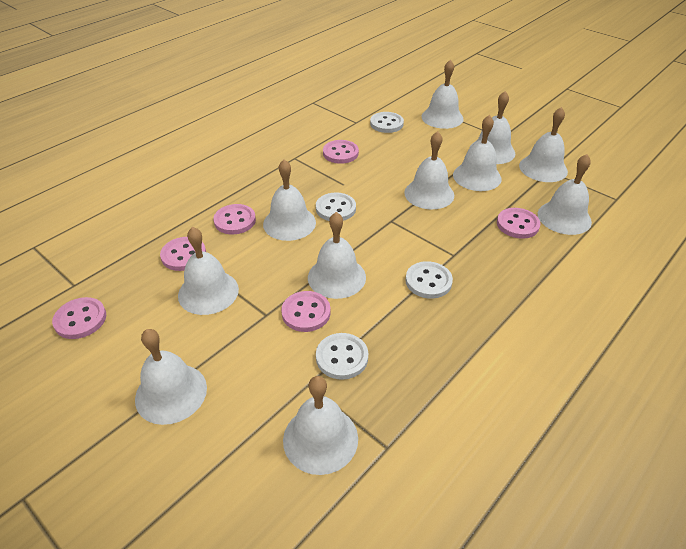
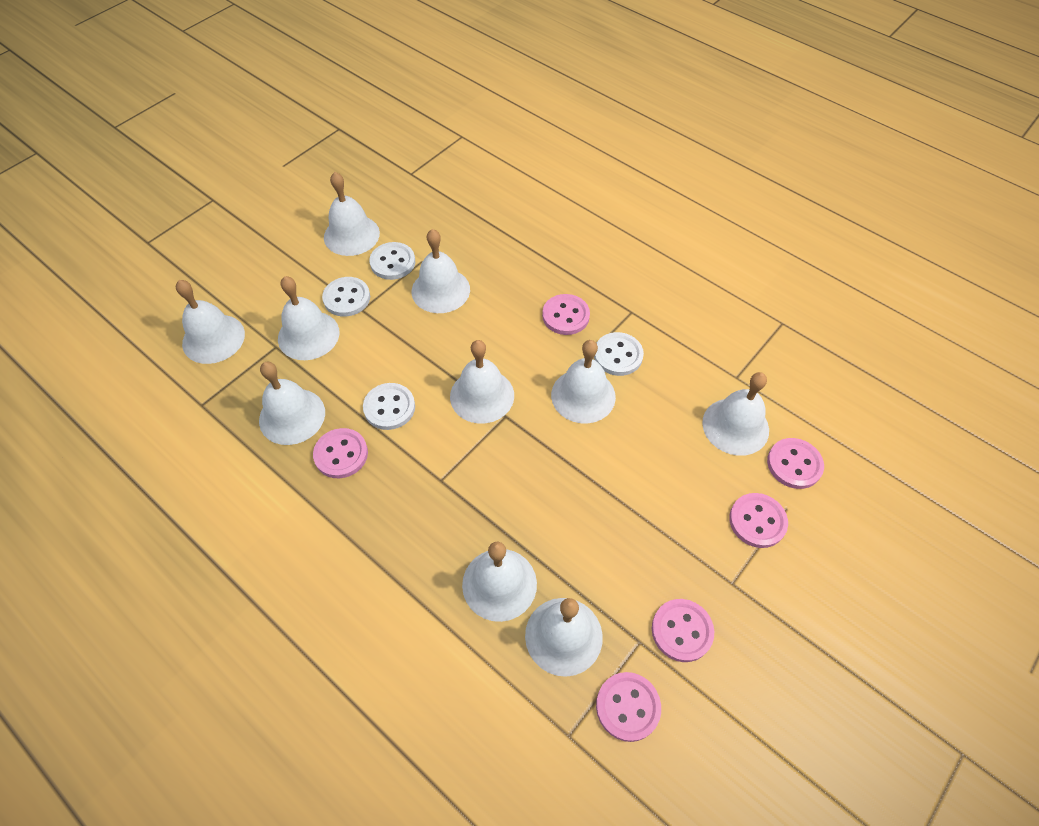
white bell: [135,329,207,425] [178,227,239,315] [263,159,316,241] [283,376,358,475] [308,212,366,299] [404,131,454,209] [421,60,464,129] [453,115,501,191] [470,91,515,164] [519,107,568,182] [538,154,592,235] = 11 -> [176,280,245,364] [259,362,325,445] [278,276,339,360] [324,172,380,256] [412,229,470,313] [450,340,514,424] [462,542,537,622] [525,598,603,677] [551,340,616,423] [702,372,769,456] = 10

